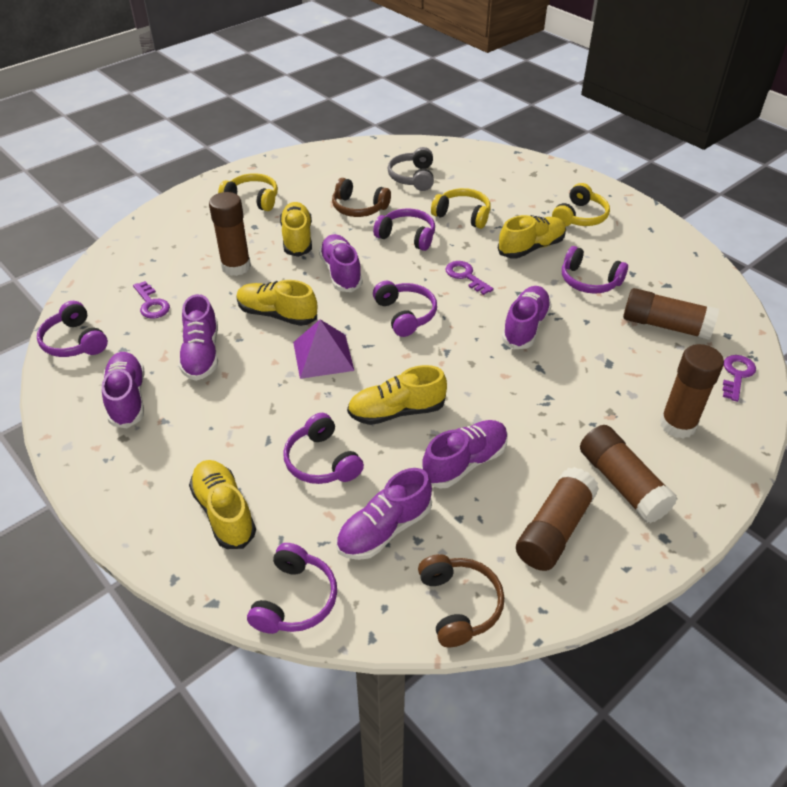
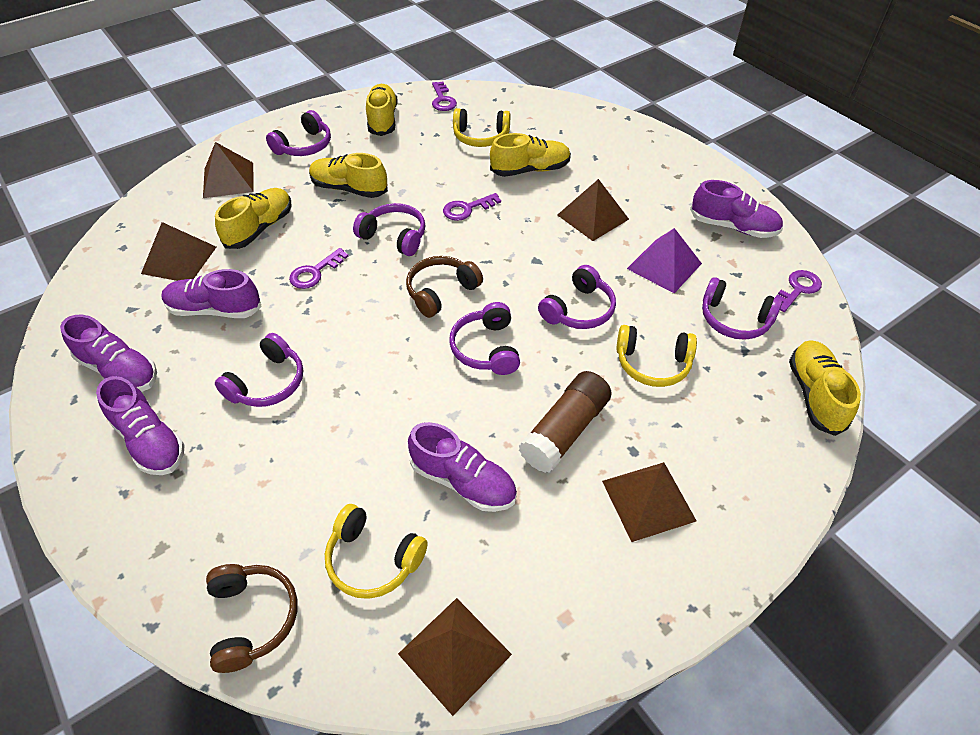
brown glue stick: [209,192,251,276] [516,467,599,571] [580,425,677,523] [623,288,719,340] [660,344,724,439] = 5 -> [518,371,612,473] = 1
brown pyramid: none = 0 -> [141,222,216,281] [203,142,254,198] [398,598,512,716] [557,179,629,241] [602,462,697,542] = 5
grey headphones: [388,147,434,191] = 1 -> none = 0
purple key: [133,281,170,319] [445,261,494,295] [722,355,756,402] = 3 -> [289,248,349,289] [432,81,457,111] [443,193,501,221] [775,270,822,312] = 4
purple shoe: [102,352,145,428] [178,294,218,381] [319,234,363,292] [336,468,432,560] [421,420,508,489] [502,286,552,349] = 6 -> [60,315,157,392] [96,376,185,475] [161,269,262,318] [408,422,517,512] [690,180,783,238] = 5

